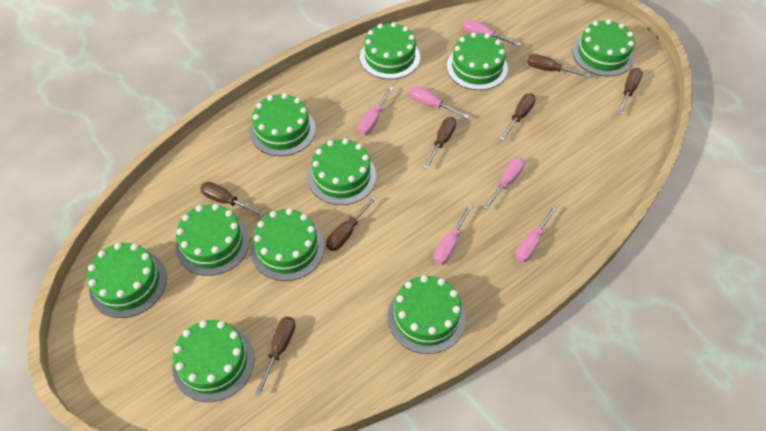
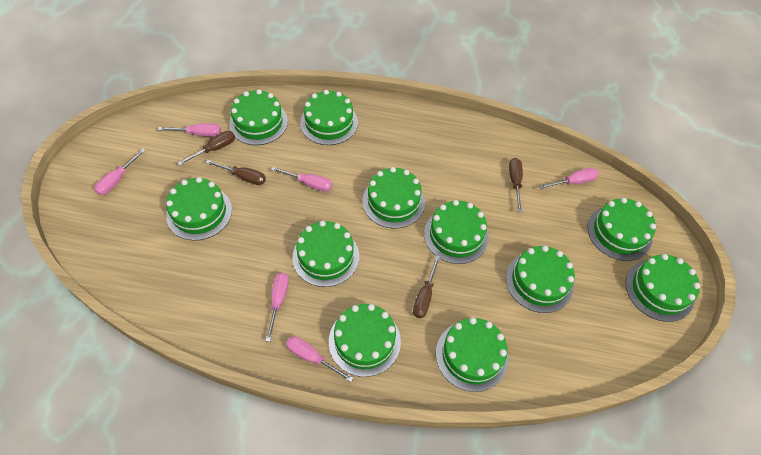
brown screwdriver: [200,182,265,217] [255,316,295,395] [326,196,377,251] [423,117,456,169] [500,93,536,141] [527,54,591,78] [618,68,643,115] = 7 -> [178,131,235,166] [206,160,266,185] [413,255,440,318] [509,158,523,212] = 4
green cake: [87,243,167,318] [172,320,254,402] [176,204,250,276] [250,93,316,156] [251,208,324,281] [308,138,376,205] [360,22,420,79] [388,275,466,354] [447,32,508,90] [573,19,635,76] = 10 -> [166,177,232,241] [229,89,288,145] [292,221,359,287] [300,90,358,145] [329,304,401,377] [363,167,425,228] [424,200,489,264] [436,318,508,392] [506,246,575,313] [588,198,656,261] [626,254,700,322] = 11

